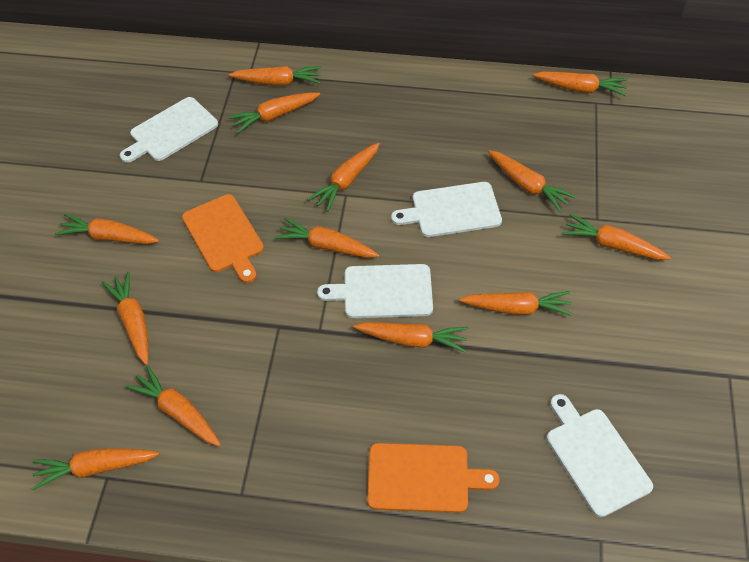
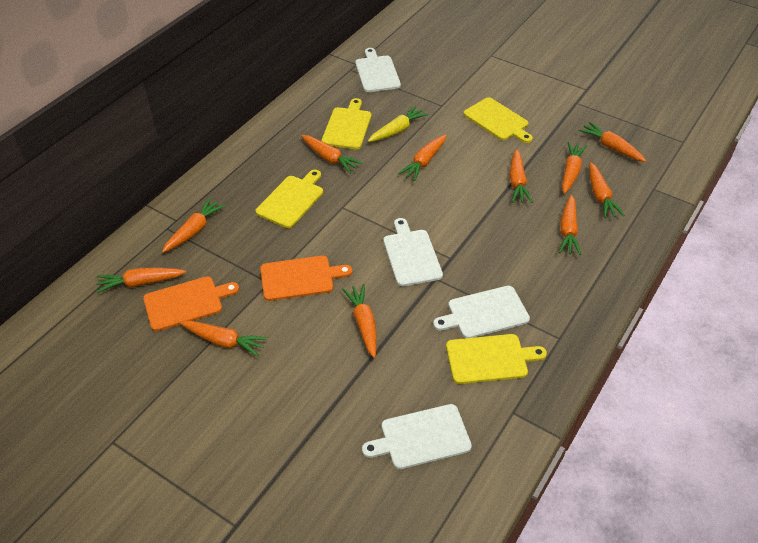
orange carrot: [32,448,159,490] [55,214,159,244] [102,272,149,365] [126,365,221,446] [228,92,320,134] [229,66,321,86] [275,218,379,258] [307,143,380,212] [353,322,468,353] [459,291,573,316] [488,150,576,212] [533,71,628,96] [563,214,671,260] = 13 -> [96,268,186,293] [162,198,226,253] [179,320,268,357] [301,135,363,174] [342,284,377,358] [398,134,447,181] [510,149,533,203] [559,195,581,255] [562,142,587,194] [579,122,647,162] [589,162,625,218] = 11
yellow carrot: none = 0 -> [368,106,429,142] = 1
yellow cutting board: none = 0 -> [255,170,323,228] [321,98,372,149] [446,334,547,384] [464,97,533,143] = 4

